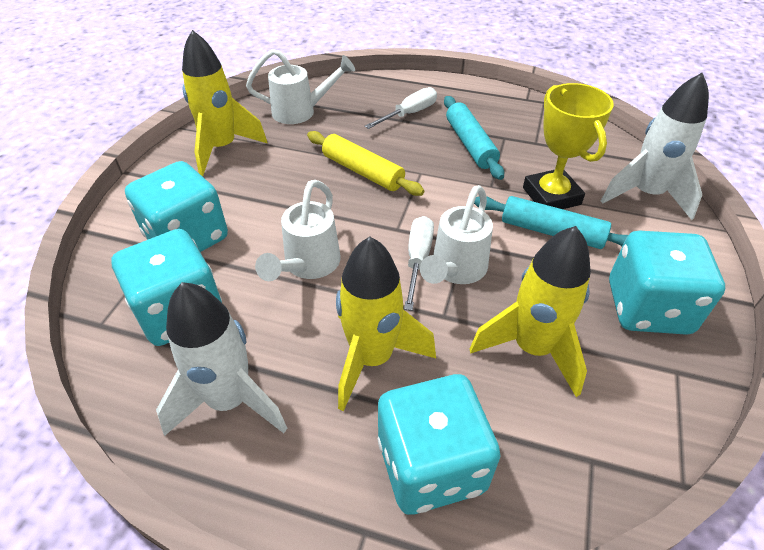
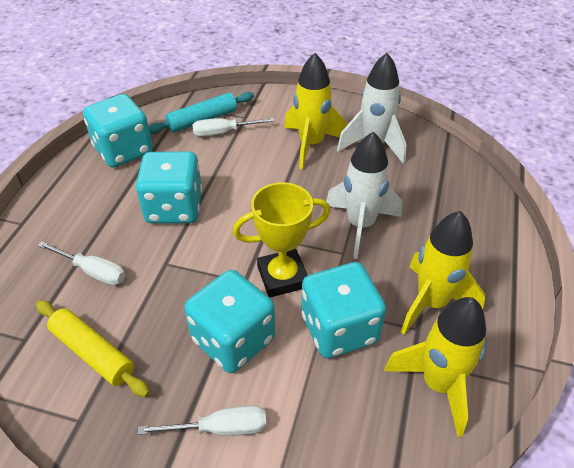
turquoise rolling pin: [444,96,504,180] [474,196,628,249] = 2 -> [149,92,254,134] = 1
white screwdriver: [365,87,437,129] [404,216,434,311] = 2 -> [37,241,125,285] [137,406,267,436] [192,118,275,137] = 3
white watering can: [246,49,355,124] [255,180,341,281] [420,185,493,284] = 3 -> none = 0

